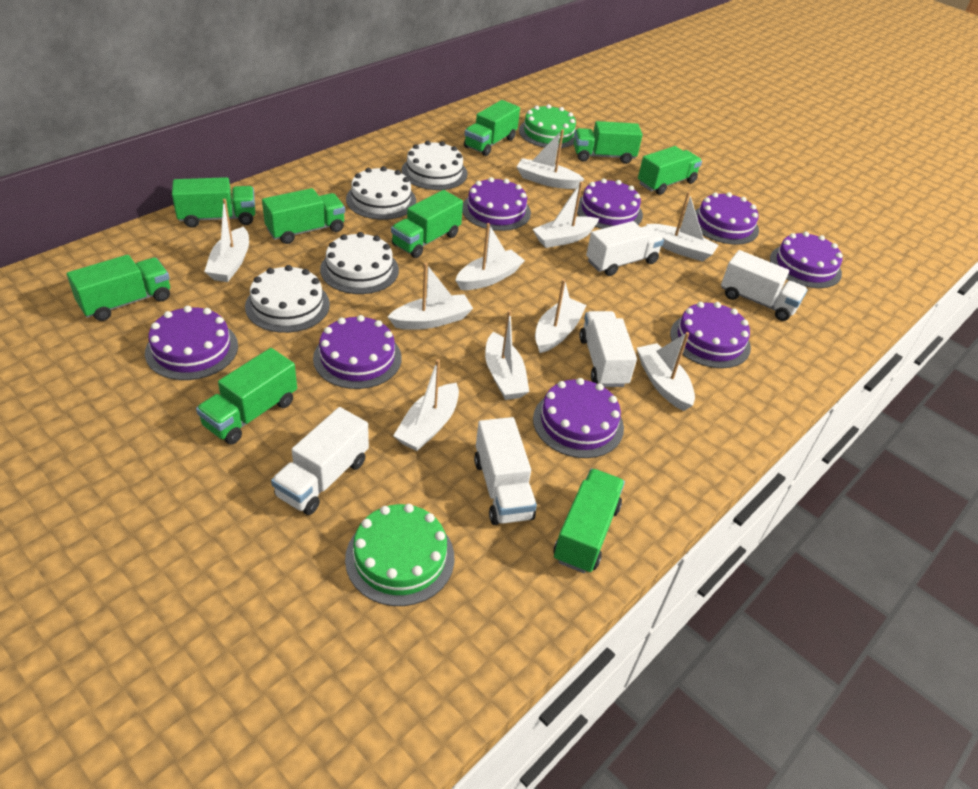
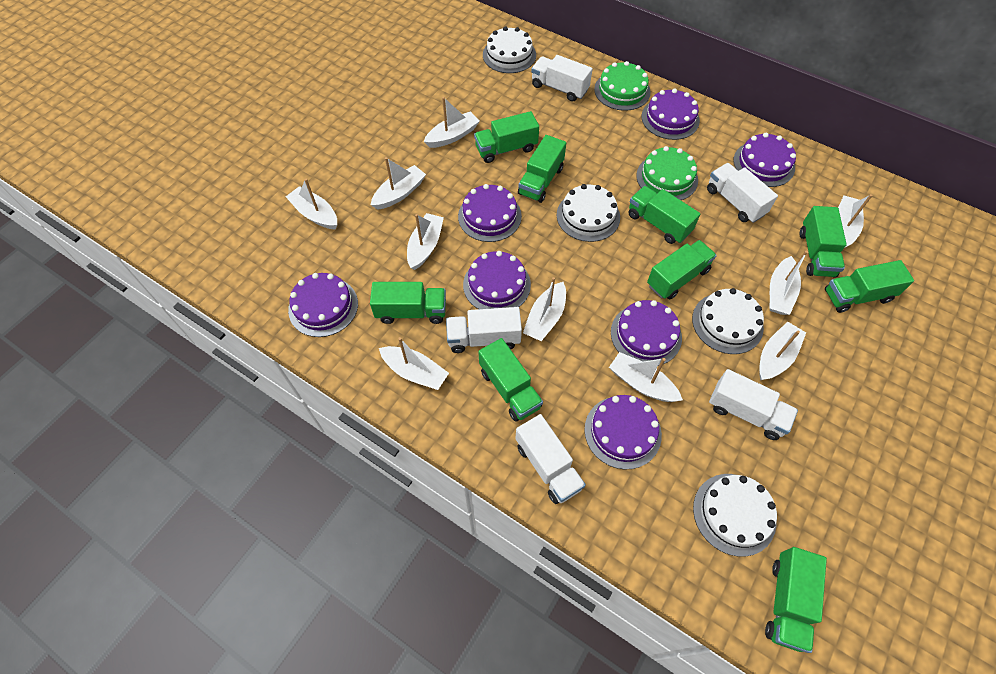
purple cake: [145,306,238,380] [313,315,402,389] [462,177,531,231] [533,378,624,458] [577,178,643,229] [670,302,751,368] [695,192,759,245] [770,232,843,288] = 8 -> [288,273,358,337] [458,184,522,242] [463,251,531,309] [584,395,662,469] [611,300,682,366] [642,89,700,140] [734,133,796,187] = 7

